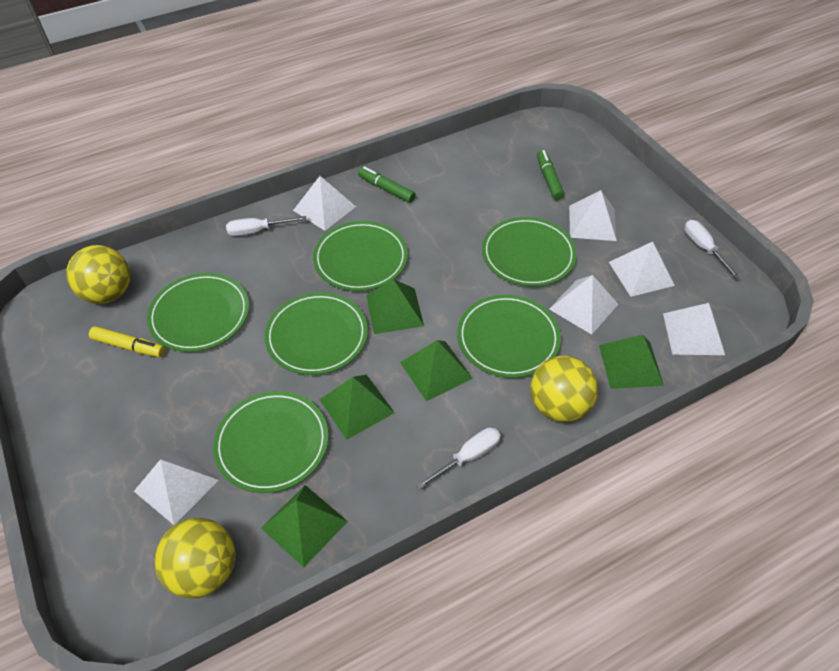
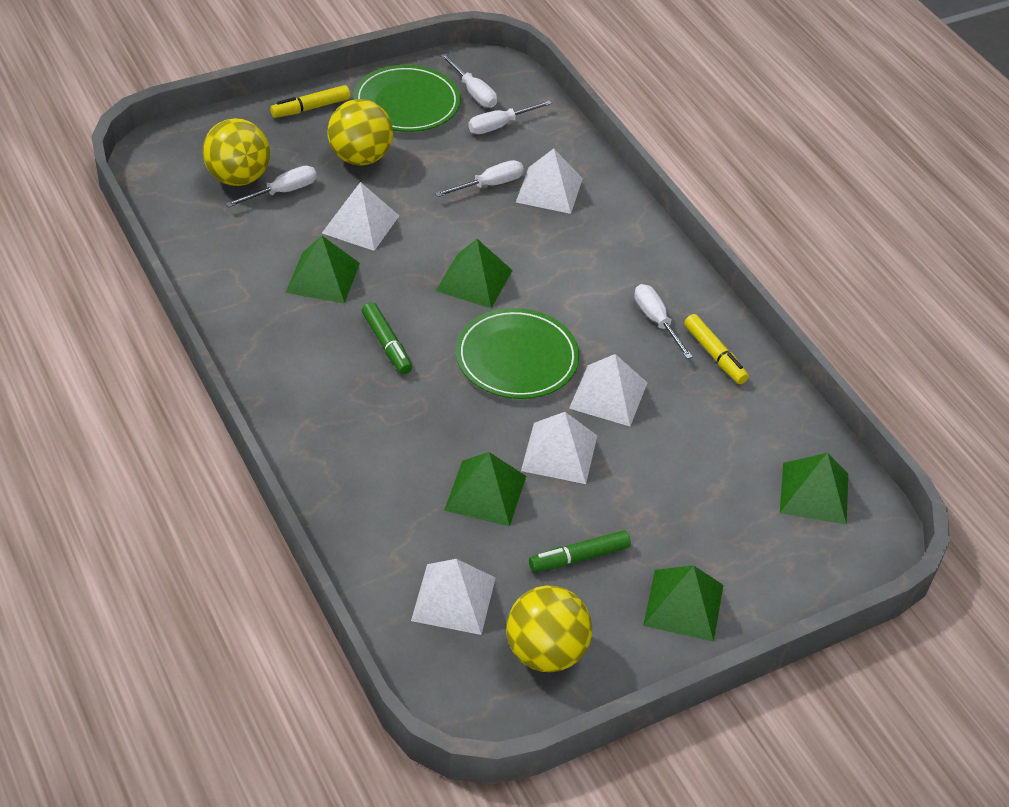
green plate: [147,273,249,352] [213,391,329,493] [264,292,368,375] [313,221,408,291] [457,295,561,378] [482,217,577,287] = 6 -> [354,65,460,132] [456,308,579,399] = 2
white pyramid: [134,449,219,525] [293,176,356,231] [549,275,618,335] [569,190,617,241] [609,242,675,297] [663,303,725,355] = 6 -> [322,182,399,251] [411,559,495,635] [516,149,583,214] [521,412,597,484] [569,354,647,426] = 5
white screwdriver: [226,216,307,236] [416,427,501,490] [684,220,740,279] = 3 -> [226,166,317,207] [435,160,524,197] [441,54,497,108] [468,100,552,134] [634,284,693,359] = 5
yellow marker: [89,326,165,357] = 1 -> [270,85,350,118] [684,314,749,384] = 2

